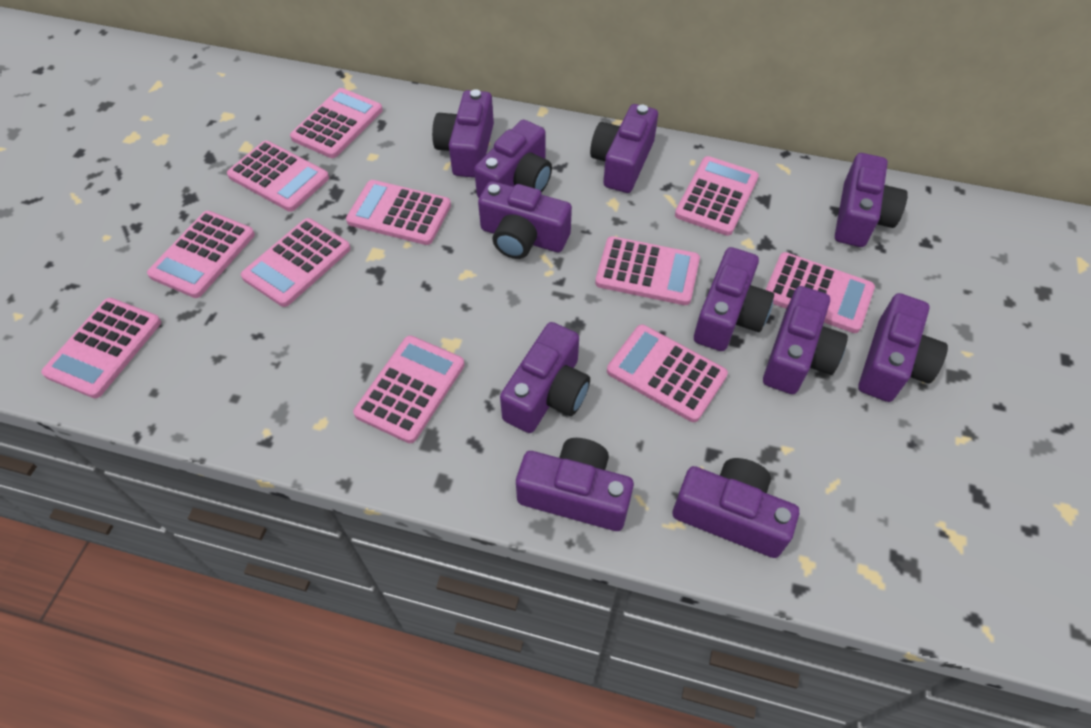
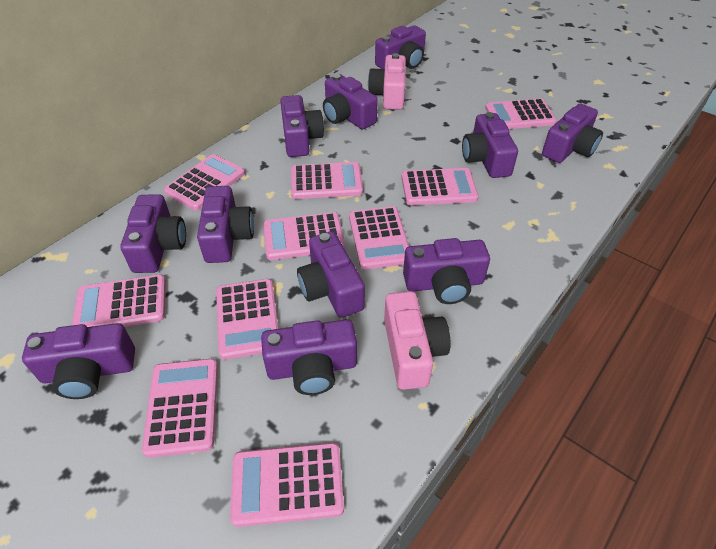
pink calculator: [41,298,161,398] [147,211,255,298] [227,141,329,212] [241,218,351,307] [290,88,383,158] [346,180,451,245] [353,336,465,443] [595,236,700,305] [607,325,728,422] [675,156,759,236] [766,252,875,333] = 11 -> [72,274,166,327] [142,359,218,458] [164,154,245,211] [216,279,278,360] [230,443,344,527] [263,212,345,260] [291,162,363,199] [349,206,409,270] [401,168,479,205] [485,98,557,129] = 10
pink camera: none = 0 -> [368,53,406,110] [384,291,451,390] = 2

